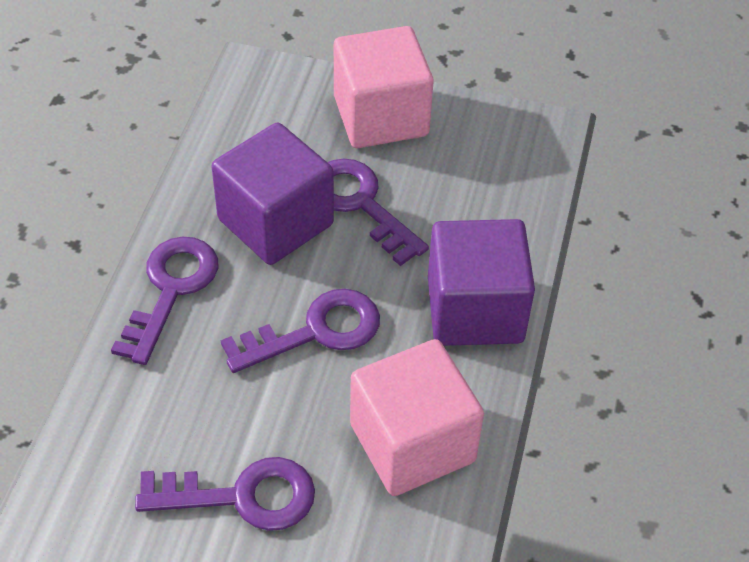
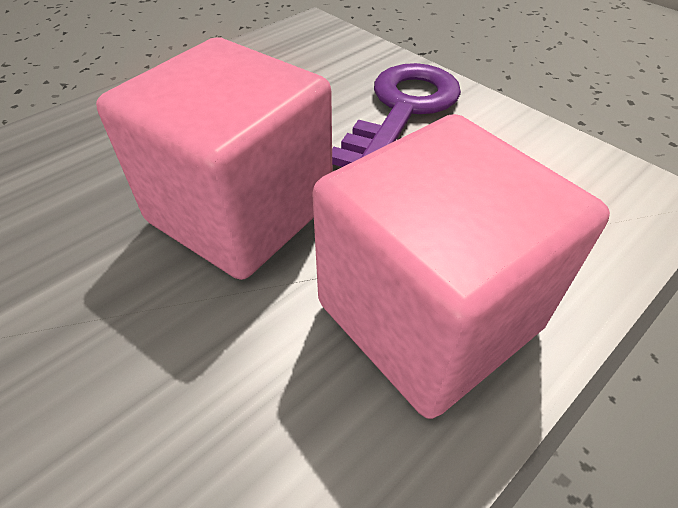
purple cube: [212,123,334,265] [428,219,535,346] = 2 -> none = 0
purple key: [111,237,218,365] [135,457,315,531] [221,289,380,373] [328,159,429,266] = 4 -> [332,63,461,167] = 1

